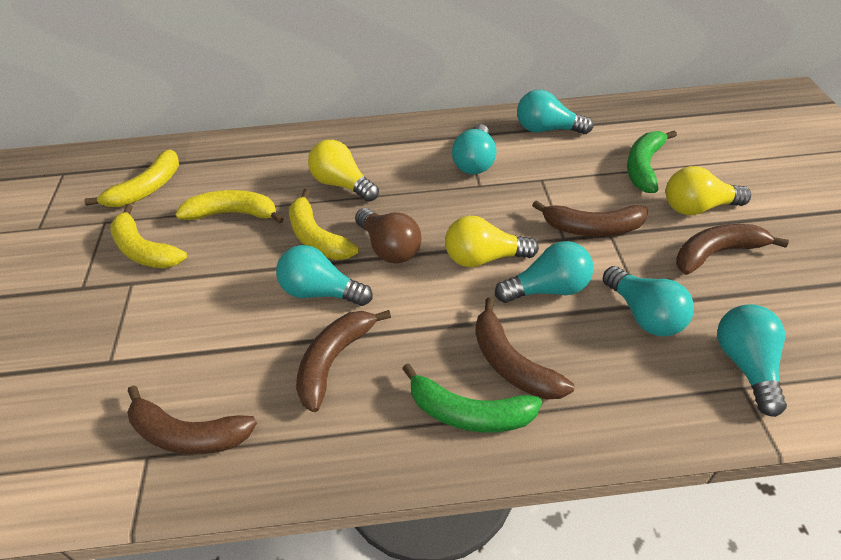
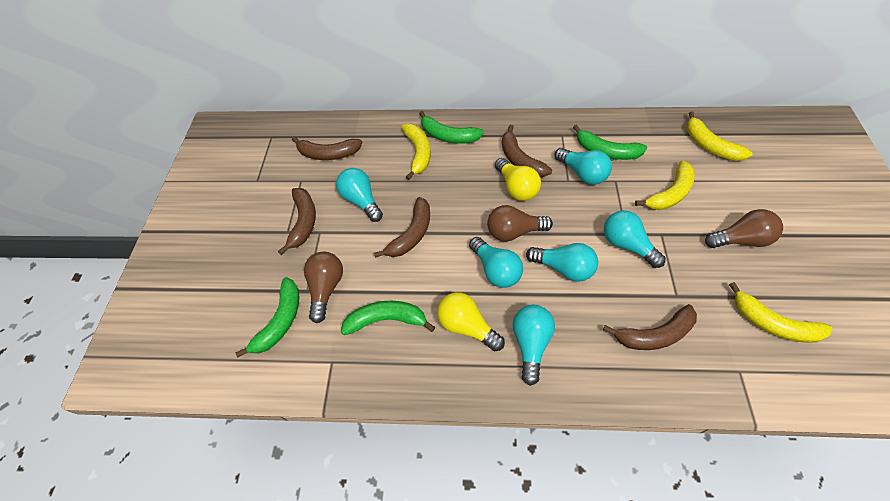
brown light bulb: [355,208,421,264] = 1 -> [304,252,343,323] [487,205,553,242] [705,209,783,248] = 3
green banana: [402,364,542,433] [627,130,677,193] = 2 -> [236,277,300,357] [341,301,435,335] [419,111,484,144] [573,124,647,160] = 4
yellow light bulb: [308,140,379,202] [445,216,539,267] [666,166,751,215] = 3 -> [437,292,505,351] [495,158,541,201] = 2

